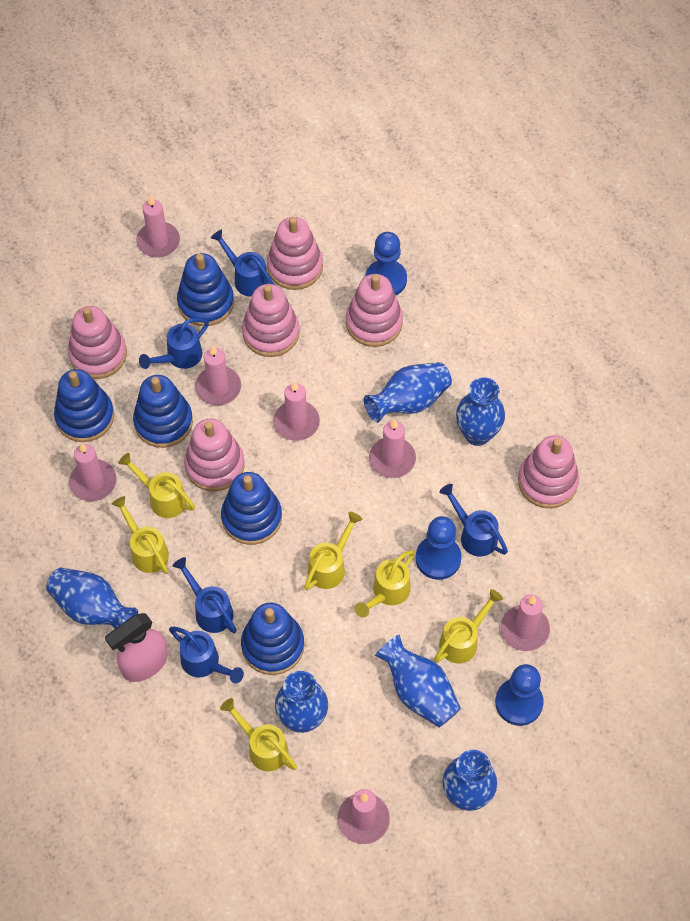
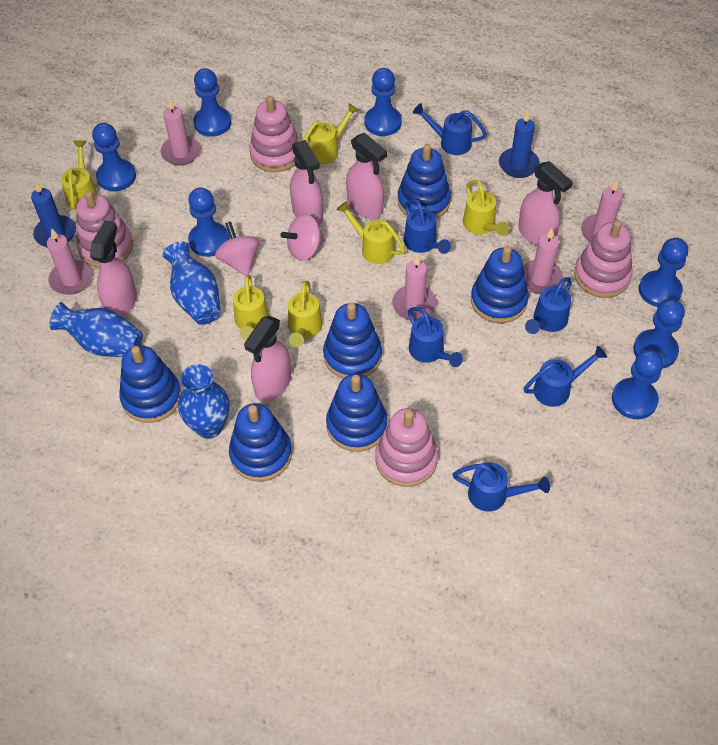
blue candle: none = 0 -> [31,181,76,247] [499,110,540,178] = 2
blue pawn: [365,232,407,295] [416,516,462,580] [495,664,544,726] = 3 -> [92,123,136,191] [188,188,229,257] [194,68,231,137] [364,68,402,136] [612,349,664,419] [633,299,685,368] [639,238,688,307] = 7
blue stacking toy: [54,369,114,442] [133,375,193,448] [177,253,234,326] [221,472,282,545] [241,603,304,675] = 5 -> [119,346,181,423] [229,403,292,482] [323,303,382,378] [326,374,388,452] [397,144,451,219] [471,246,529,323] = 6
blue vase: [46,568,138,629] [275,671,328,733] [364,362,452,423] [375,635,461,728] [442,750,497,811] [456,377,505,446] = 6 -> [49,302,143,357] [163,241,221,325] [178,364,230,439] = 3
blue watering can: [139,318,209,369] [169,626,244,683] [173,557,236,633] [210,230,274,297] [439,484,508,557] = 5 -> [404,199,451,254] [408,307,463,367] [413,103,487,155] [452,462,550,512] [523,345,607,407] [525,277,572,334] = 6
pink candle: [69,443,117,501] [136,195,180,258] [195,346,241,405] [273,381,320,441] [338,789,390,844] [369,419,416,478] [501,595,550,651] = 7 -> [47,228,93,295] [160,98,201,166] [392,255,437,321] [523,228,563,294] [581,180,623,242] = 5
pink spinning top: none = 0 -> [215,221,259,276] [281,214,326,261] = 2
pink spray bottle: [105,613,168,682] = 1 -> [90,220,137,317] [244,316,291,401] [290,140,323,225] [346,133,387,218] [518,161,573,246] = 5
pink stacking toy: [68,306,127,379] [184,418,244,491] [242,284,300,357] [267,217,323,290] [346,274,403,347] [518,435,579,508] = 6 -> [76,191,133,268] [249,96,300,172] [375,408,438,487] [574,220,633,298] = 4

